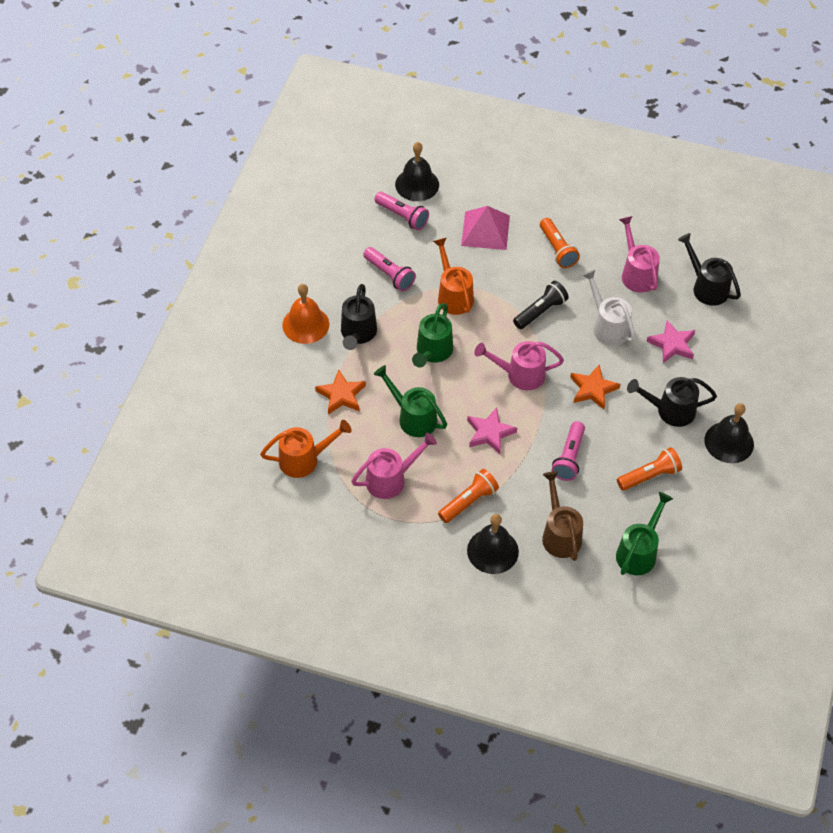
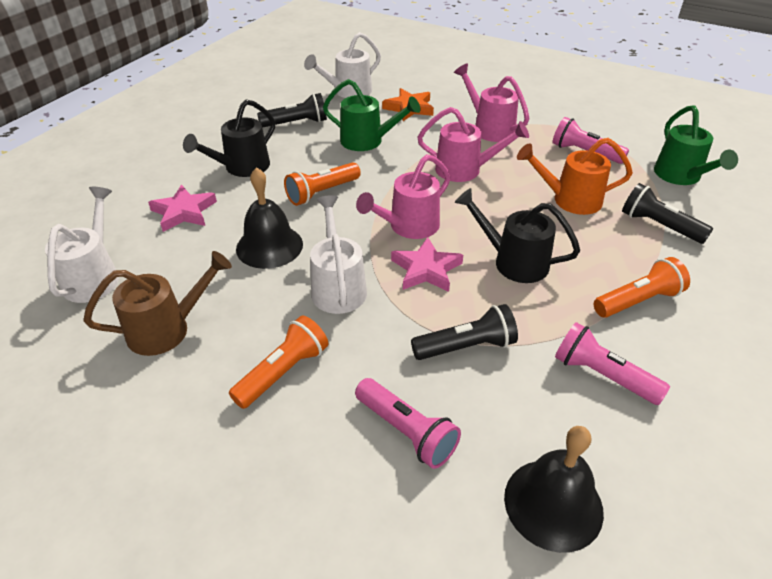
black bell: [395,142,439,201] [467,514,519,574] [705,403,754,463] = 3 -> [236,167,303,269] [504,426,604,553] = 2
black flashlight: [513,281,569,329] = 1 -> [257,93,327,128] [411,304,518,360] [622,183,713,244] = 3
black watering can: [341,284,377,350] [627,377,717,427] [678,233,741,306] = 3 -> [183,99,275,177] [455,188,580,283] = 2
green watering can: [374,365,447,437] [412,303,453,367] [616,492,673,575] = 3 -> [323,79,421,151] [654,105,738,185] = 2
orange bell: [282,284,329,344] = 1 -> none = 0
orange star: [315,369,366,415] [570,364,620,410] = 2 -> [382,88,434,121] = 1
orange watering can: [260,420,352,478] [433,238,474,315] = 2 -> [517,138,633,215] = 1
pink pyramid: [461,206,510,250] = 1 -> none = 0
white watering can: [582,270,636,346] = 1 -> [45,187,119,303] [304,32,381,98] [310,195,367,314] = 3

